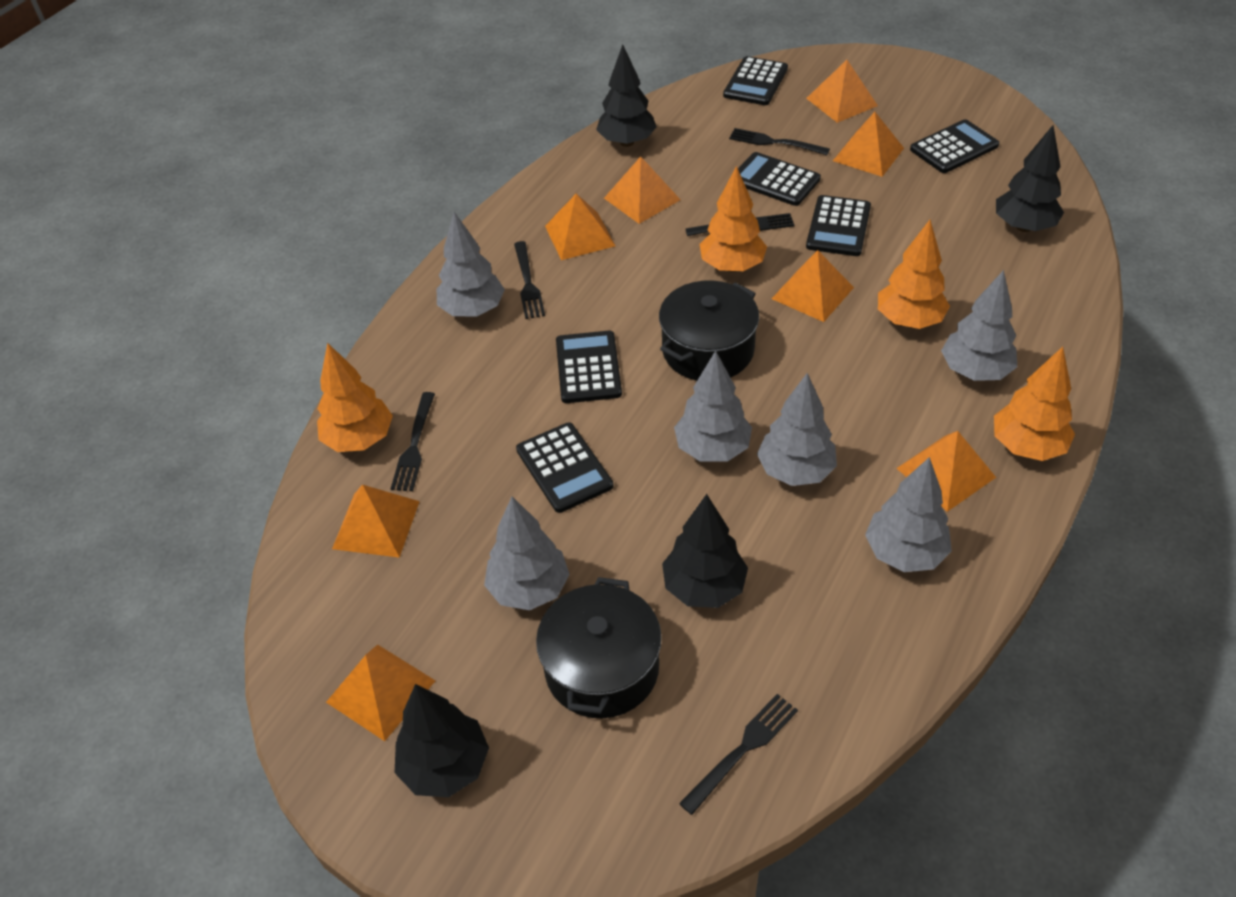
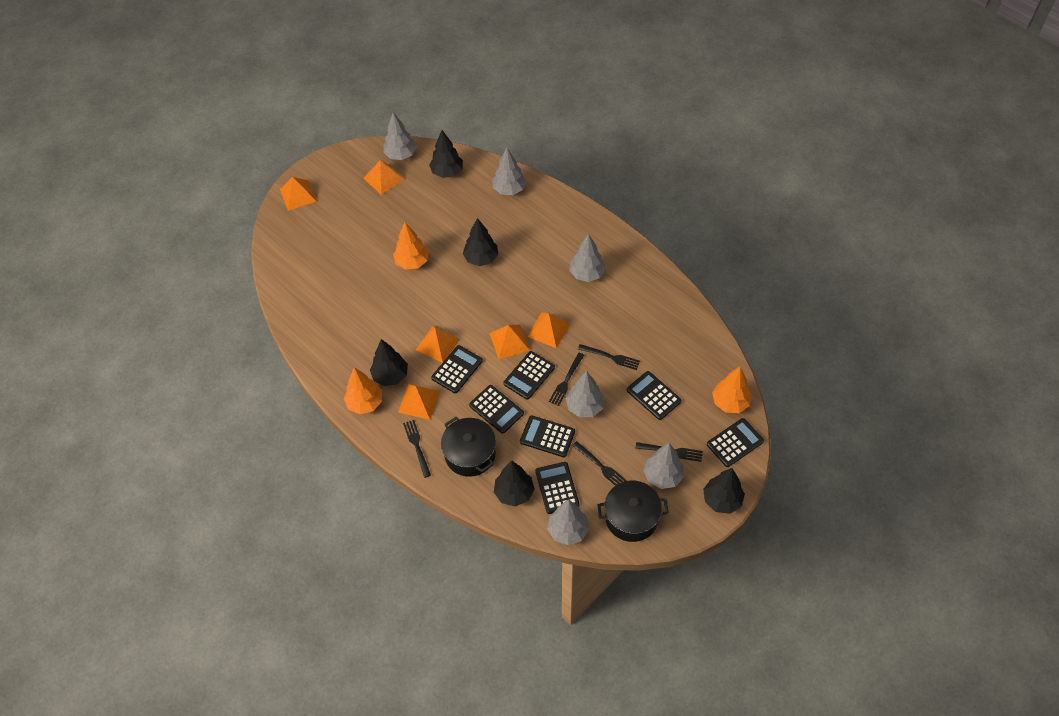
black calculator: [516,422,613,513] [556,331,622,403] [723,56,788,105] [738,152,821,206] [806,195,871,256] [910,119,999,173] = 6 -> [431,345,483,393] [469,385,524,434] [503,351,555,400] [520,415,575,457] [535,462,579,514] [627,371,681,420] [707,418,764,467] = 7
black tree: [395,684,489,797] [596,44,656,147] [662,494,748,608] [996,125,1064,232] = 4 -> [370,339,408,386] [429,130,463,178] [463,218,498,266] [494,461,535,506] [703,468,745,514] = 5
orange pyramid: [326,645,436,741] [332,485,420,558] [545,194,615,260] [604,156,681,224] [772,250,854,322] [806,60,878,123] [833,112,904,177] [896,431,996,512] = 8 -> [280,177,317,211] [363,160,404,195] [398,384,440,420] [415,326,460,363] [489,325,530,359] [527,312,570,349] = 6
orange tree: [317,343,393,452] [700,166,767,272] [878,220,950,329] [994,347,1075,461] = 4 -> [344,367,382,414] [393,222,429,269] [712,367,752,413] = 3

